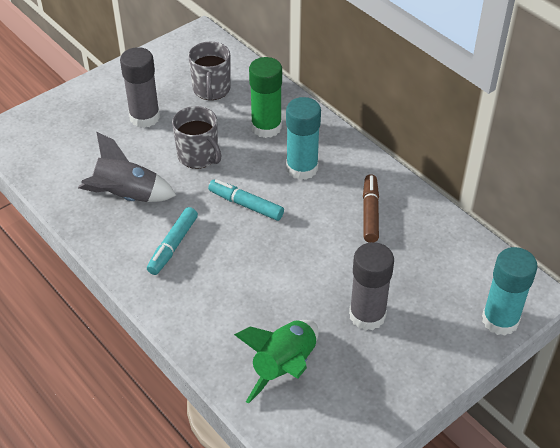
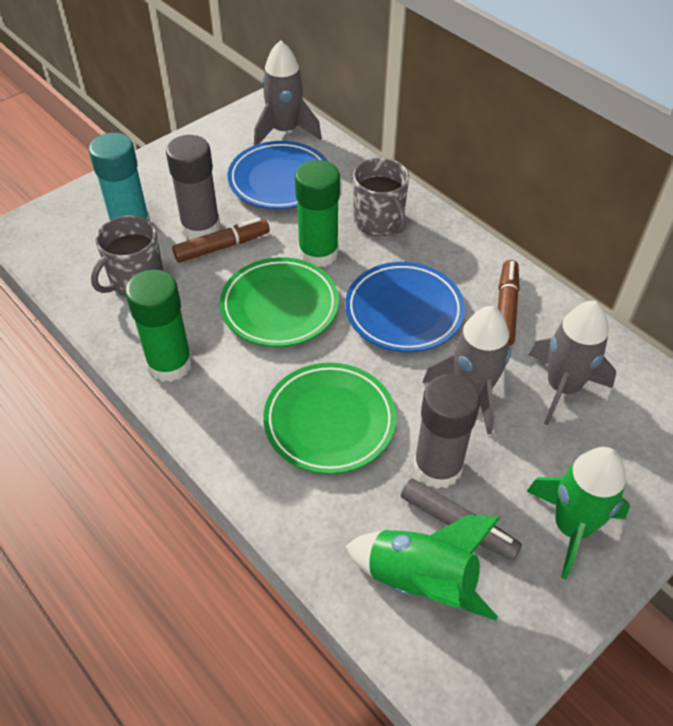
blue plate: none = 0 -> [228,141,328,209] [345,262,465,352] = 2
brown marker: [363,174,379,243] = 1 -> [172,218,270,263] [498,260,519,346] = 2
green glue stick: [249,57,282,138] = 1 -> [125,270,193,382] [295,160,340,267] = 2
green plate: none = 0 -> [220,257,339,347] [263,363,396,474] = 2
green rocket: [234,320,319,404] = 1 -> [346,515,500,620] [526,447,630,579] = 2
grey marker: none = 0 -> [401,478,522,560] = 1
grey rocket: [78,132,176,202] = 1 -> [254,40,322,145] [422,306,511,435] [529,301,616,425] = 3
turquoise glue stick: [286,97,321,180] [482,247,538,336] = 2 -> [89,133,150,221] = 1
turquoise marker: [147,207,198,275] [208,179,284,221] = 2 -> none = 0

